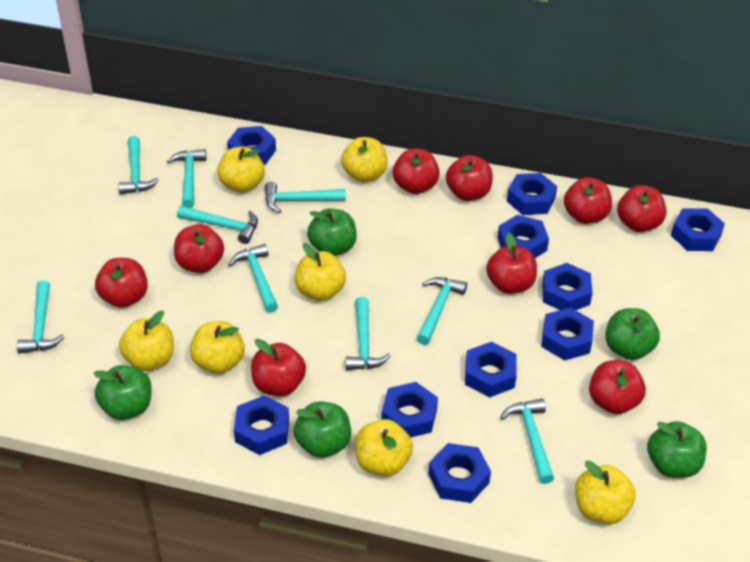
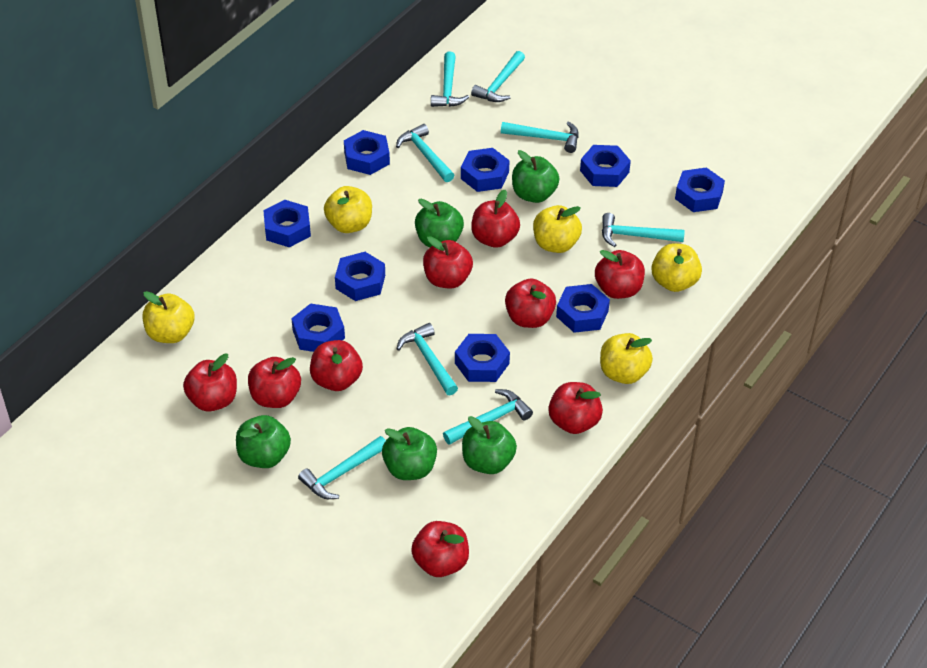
blue nut: [227,126,276,165] [234,395,289,455] [381,382,438,437] [428,443,491,503] [465,342,517,397] [498,215,549,258] [507,173,557,215] [541,307,594,361] [542,263,593,310] [671,208,725,251] = 10 -> [263,200,311,248] [291,303,345,352] [335,252,385,301] [344,130,390,175] [455,334,510,382] [461,148,510,192] [556,284,610,333] [580,145,631,187] [675,167,725,212] = 9
turquoise hammer: [17,281,64,354] [118,136,159,195] [167,149,206,208] [177,206,258,244] [228,244,278,313] [265,182,346,213] [345,297,391,370] [417,277,467,345] [500,398,554,484] = 9 -> [298,436,386,499] [396,124,454,182] [397,323,458,395] [431,52,469,107] [443,389,533,445] [471,51,525,102] [501,121,579,153] [602,213,685,247] = 8
yellow apple: [119,311,174,371] [190,321,245,374] [217,147,265,193] [295,243,346,301] [341,137,388,182] [355,419,413,476] [575,461,636,524] = 7 -> [143,291,195,343] [324,186,372,233] [533,205,582,253] [600,333,653,384] [651,243,702,292] = 5

